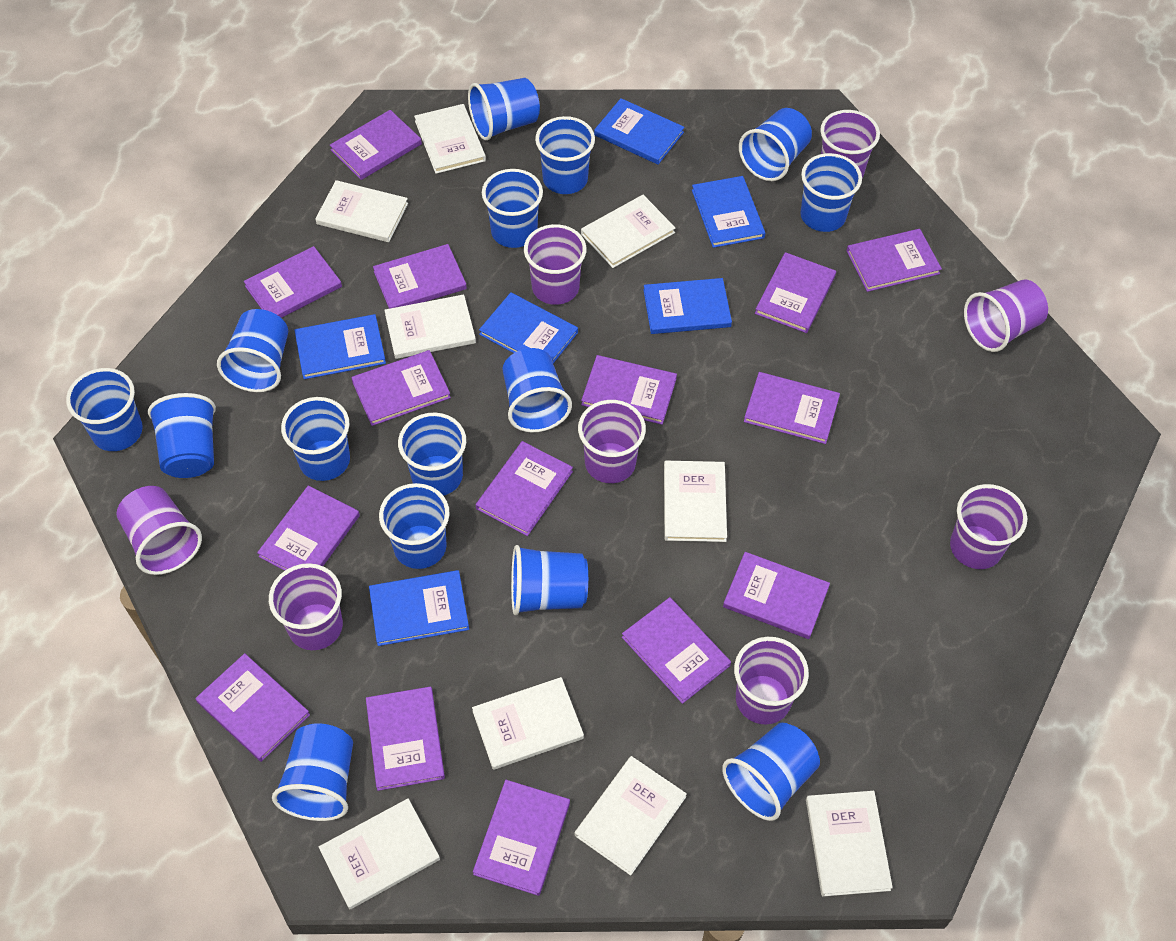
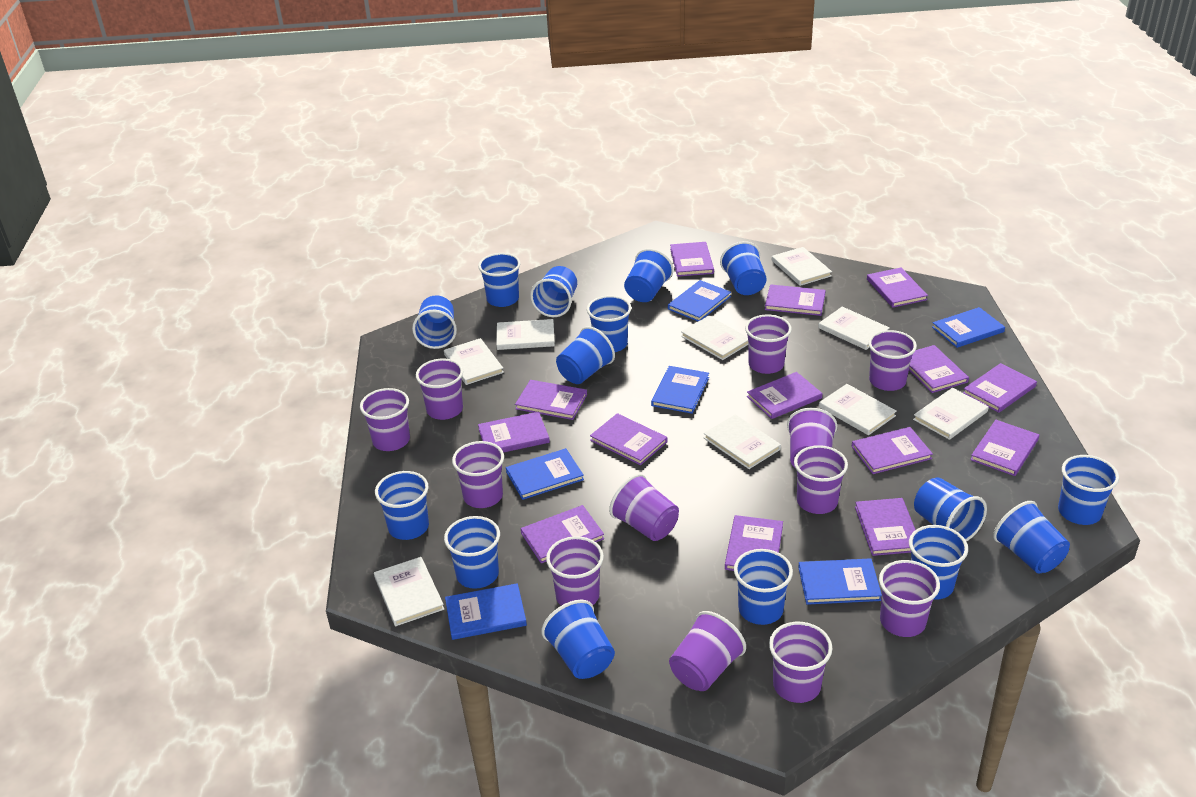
purple book: [196,653,310,762] [244,246,342,318] [257,485,360,571] [330,110,422,180] [351,350,451,426] [366,687,445,791] [373,244,467,309] [473,780,570,896] [476,441,573,536] [581,355,677,425] [622,597,731,704] [723,552,830,639] [744,372,840,444] [755,252,836,333] [847,229,942,292] = 15 -> [478,412,550,453] [515,380,587,420] [521,505,604,563] [590,413,667,465] [670,242,714,277] [725,515,783,571] [747,372,822,419] [765,284,826,316] [852,427,933,474] [855,498,915,556] [867,268,928,308] [909,345,969,393] [963,363,1037,413] [970,420,1039,476] = 14
purple cup: [116,486,202,575] [269,563,343,650] [524,224,586,305] [578,400,646,483] [734,637,809,724] [820,110,880,178] [950,484,1027,569] [964,279,1048,352] = 8 -> [360,388,410,451] [416,359,463,420] [452,441,504,508] [546,536,604,606] [609,474,679,541] [669,611,746,691] [745,315,792,374] [769,622,833,703] [787,408,838,468] [794,445,848,514] [868,330,917,391] [879,560,940,637] = 12

